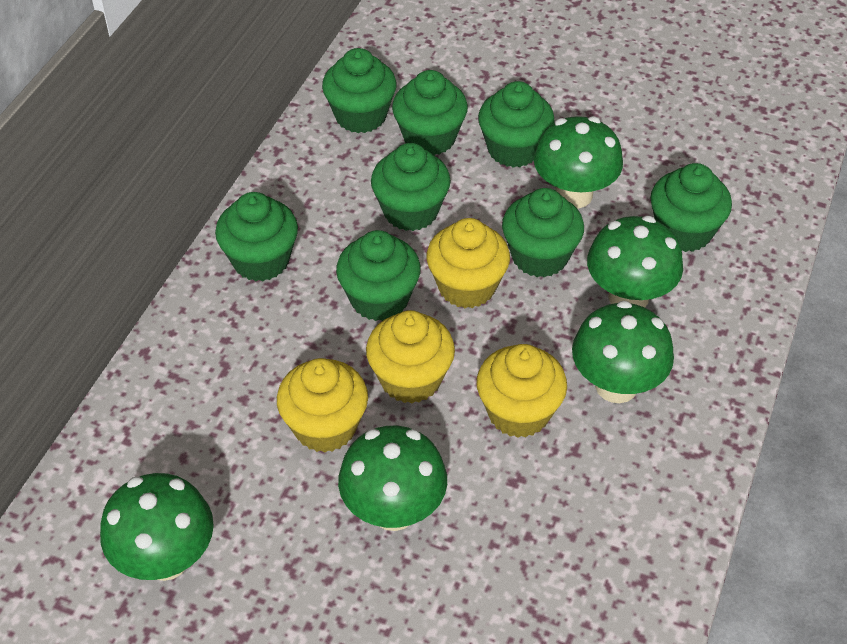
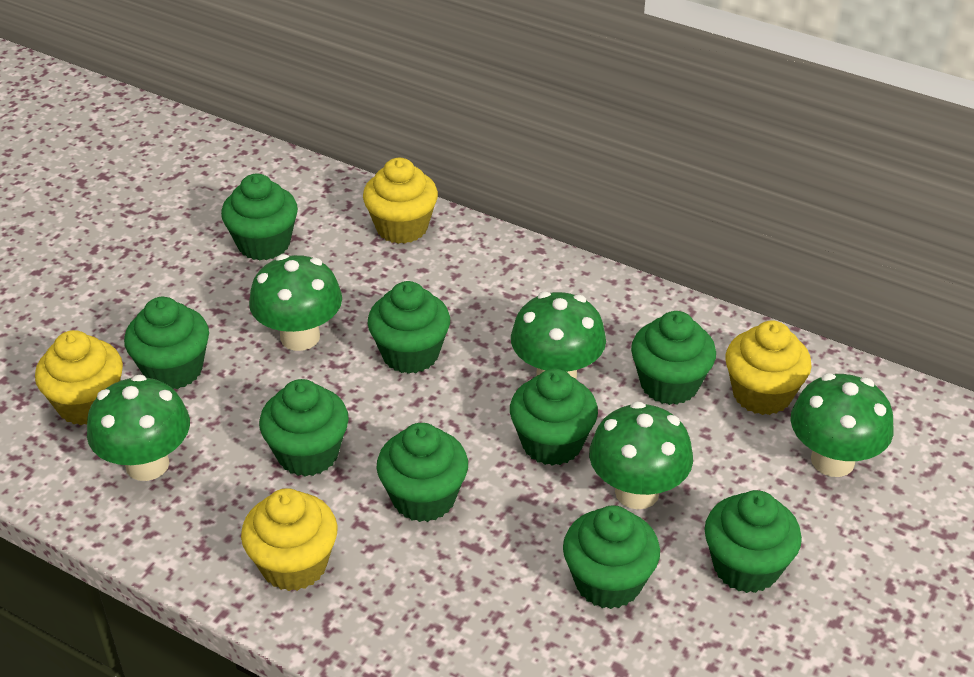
green cupcake: [215,192,298,282] [322,48,397,133] [336,230,421,321] [371,143,451,231] [392,70,468,155] [478,81,555,168] [502,188,584,278] [650,163,732,252] = 8 -> [124,297,209,389] [221,174,298,260] [259,379,349,477] [367,281,450,374] [376,423,468,522] [510,369,598,466] [563,505,660,609] [631,311,716,405] [705,490,802,593] = 9

